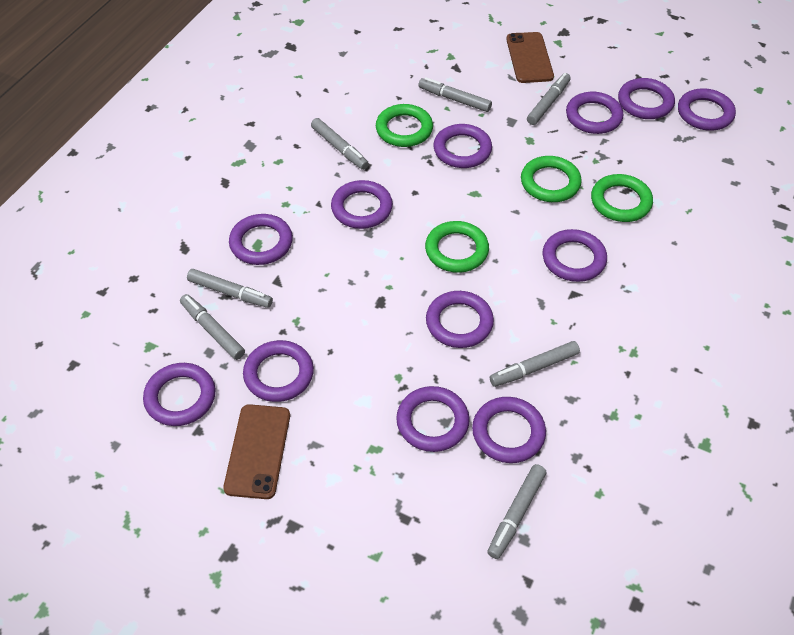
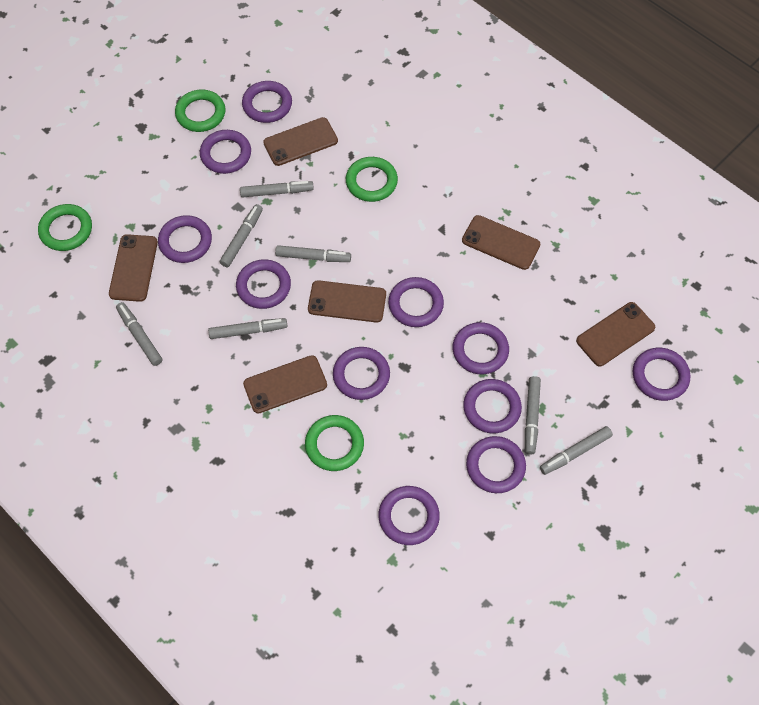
brown phone: [223,404,290,499] [506,32,554,83] = 2 -> [109,234,158,302] [243,355,327,413] [263,117,338,166] [308,280,386,323] [462,215,540,270] [576,302,655,366] = 6
purple ring: [143,363,216,426] [229,214,293,265] [243,340,314,402] [331,180,393,229] [396,386,470,452] [426,291,494,348] [433,124,492,168] [472,397,546,463] [543,229,607,282] [566,92,623,134] [618,78,675,119] [678,88,736,131] = 12 -> [158,215,212,263] [200,130,251,174] [236,259,291,309] [242,81,292,123] [333,347,390,400] [378,486,440,545] [388,277,444,327] [453,322,509,374] [463,379,522,434] [466,436,526,493] [633,348,690,401] = 11

